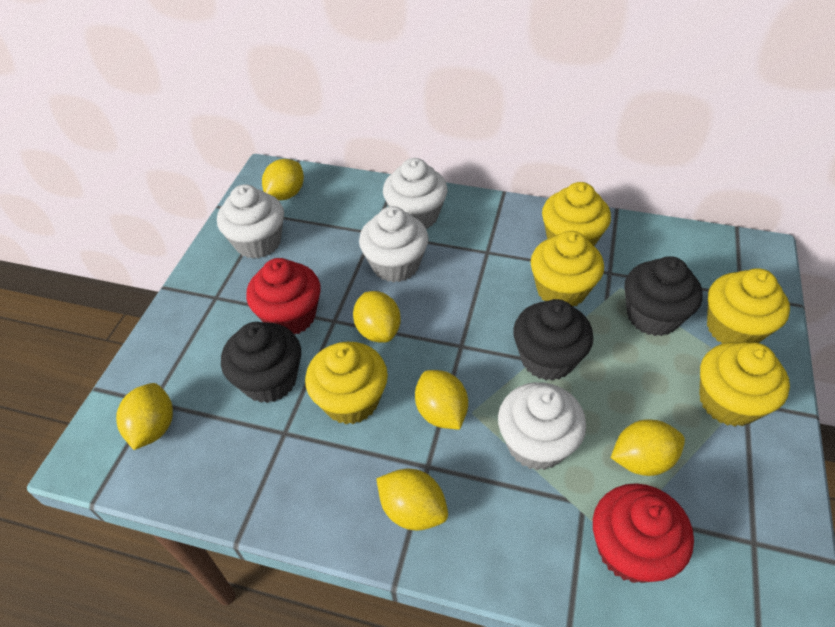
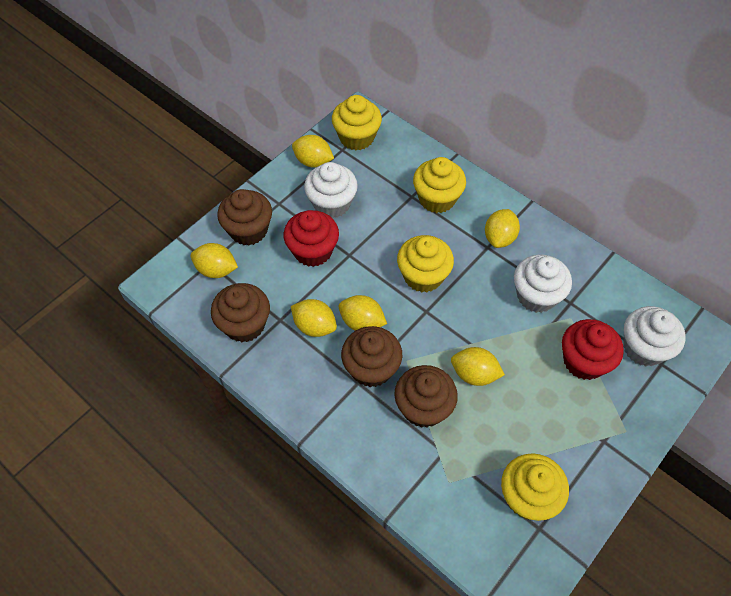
black cupcake: [221,322,301,403] [513,299,593,381] [624,256,703,336] = 3 -> none = 0
brown cupcake: none = 0 -> [211,283,270,342] [217,189,272,246] [341,326,402,387] [394,365,458,428] = 4
white cupcake: [217,184,284,259] [359,206,429,283] [383,158,448,229] [498,382,586,470] = 4 -> [304,162,358,218] [514,255,572,313] [623,306,686,366] = 3
yellow cupcake: [305,342,388,424] [531,231,604,306] [542,182,611,246] [699,342,790,426] [707,268,790,344] = 5 -> [332,95,382,150] [397,235,454,293] [413,157,466,213] [501,453,569,521] = 4

